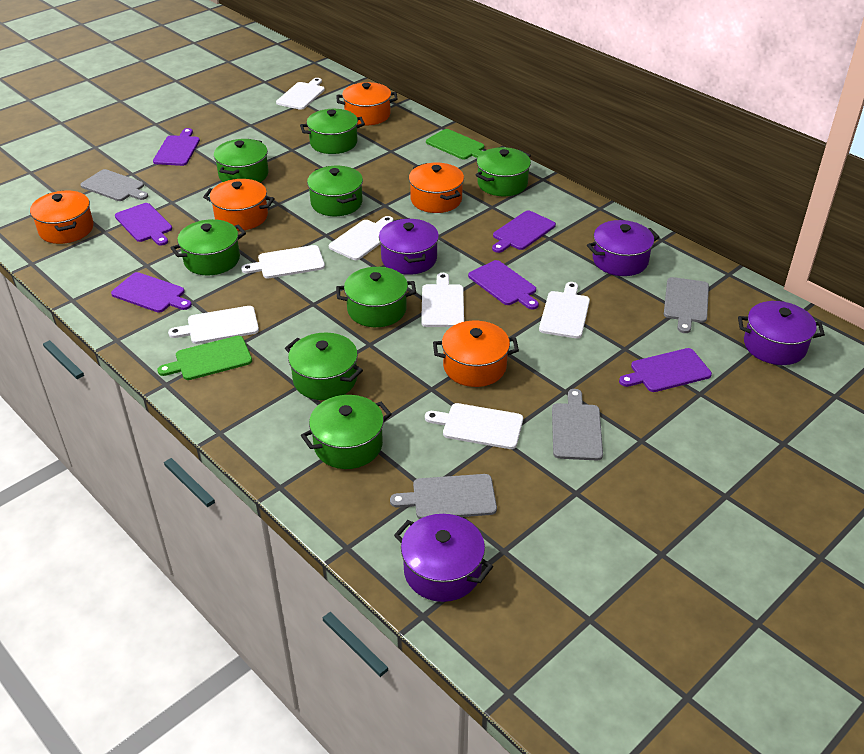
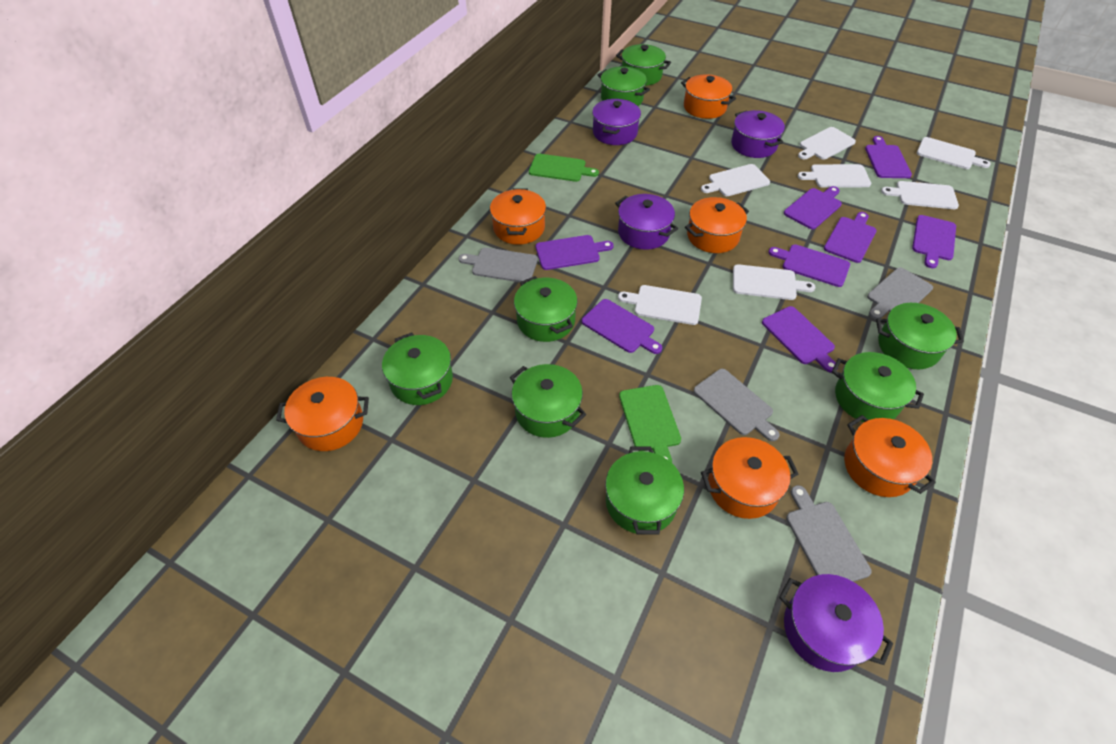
orange pot: [30,190,94,244] [203,179,275,231] [336,82,398,125] [409,163,464,213] [433,321,519,387] = 5 -> [276,377,369,451] [490,188,546,245] [681,74,736,119] [685,197,749,253] [701,437,799,519] [844,415,936,497] = 6
purple cutting board: [111,272,192,313] [115,203,172,246] [153,128,200,166] [468,260,539,309] [492,211,556,253] [619,348,712,392] = 6 -> [536,235,614,270] [582,299,662,354] [762,306,836,373] [768,244,850,287] [784,186,842,229] [824,212,877,263] [865,136,912,178] [912,215,956,268] = 8

